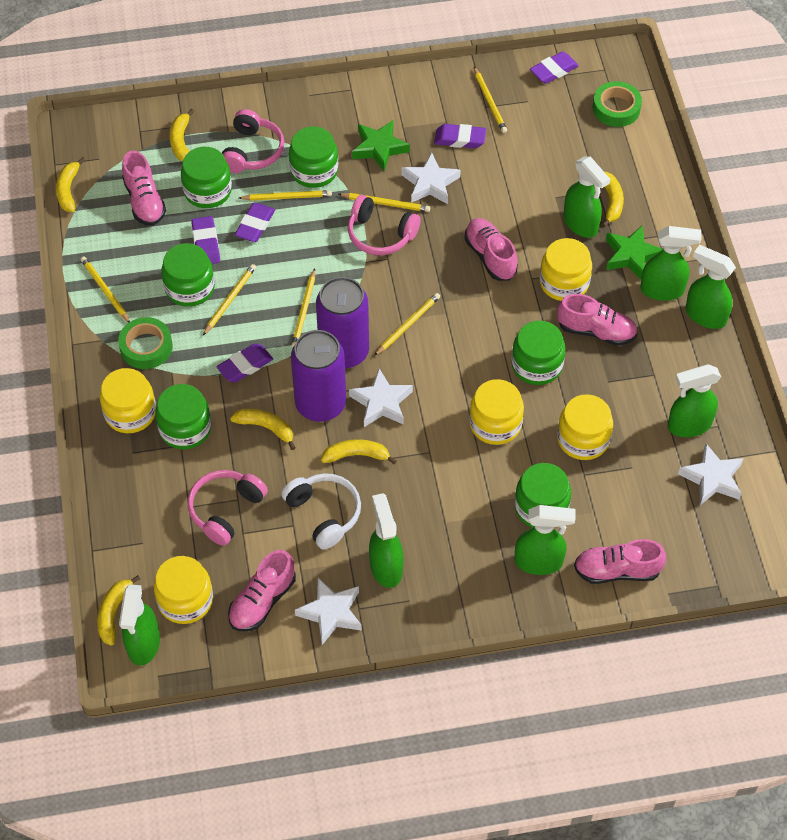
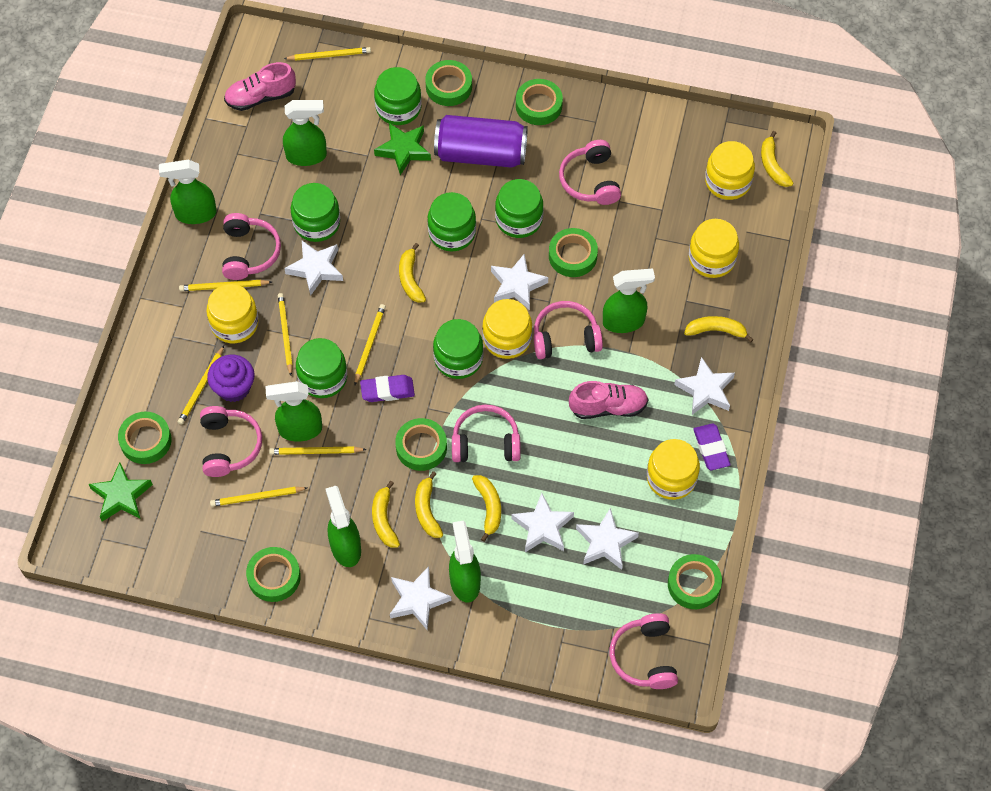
green spray bottle: [119,584,160,666] [369,493,404,588] [514,505,576,575] [563,156,610,238] [640,226,702,301] [668,364,721,437] [686,245,736,329] = 7 -> [159,159,217,224] [266,381,322,442] [283,100,327,166] [326,486,361,567] [449,521,481,602] [603,269,655,333] = 6
green tape: [118,317,173,369] [593,81,642,127] = 2 -> [118,412,172,464] [246,547,301,602] [395,418,447,471] [425,60,472,106] [516,79,563,125] [549,228,598,277] [668,554,722,609] = 7
pink headphones: [188,470,268,546] [222,109,285,173] [348,195,420,255] = 3 -> [200,406,262,477] [222,213,281,280] [452,404,521,462] [534,301,603,359] [559,140,621,205] [610,613,678,689] = 6
pink shoe: [122,150,166,226] [228,550,296,631] [464,218,518,281] [557,294,637,346] [574,539,666,584] = 5 -> [224,62,296,111] [569,381,649,419] = 2
purple can: [291,330,346,422] [316,277,369,368] = 2 -> [434,115,528,168] = 1
purple cupcake: none = 0 -> [207,355,255,402] = 1
purple eraser: [191,216,220,264] [217,344,273,382] [235,203,275,242] [434,124,486,148] [530,51,579,84] = 5 -> [360,375,415,402] [694,424,731,470] = 2
white headphones: [282,473,361,549] = 1 -> none = 0
white star: [295,578,362,645] [349,368,413,427] [401,153,461,204] [678,444,744,505] = 4 -> [284,241,343,295] [390,566,451,630] [491,254,548,310] [511,493,574,552] [576,508,639,570] [674,357,735,415] = 6

